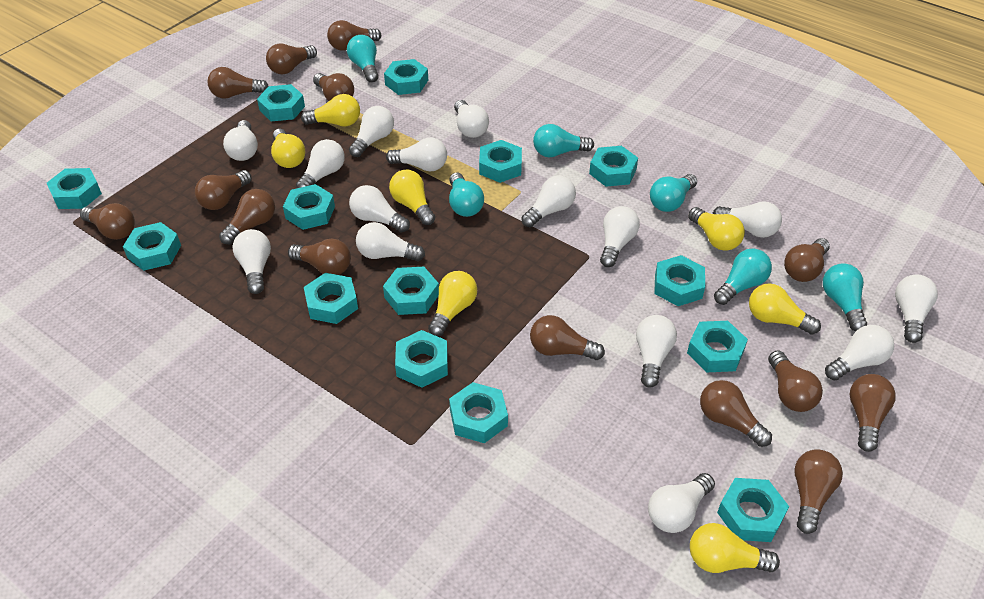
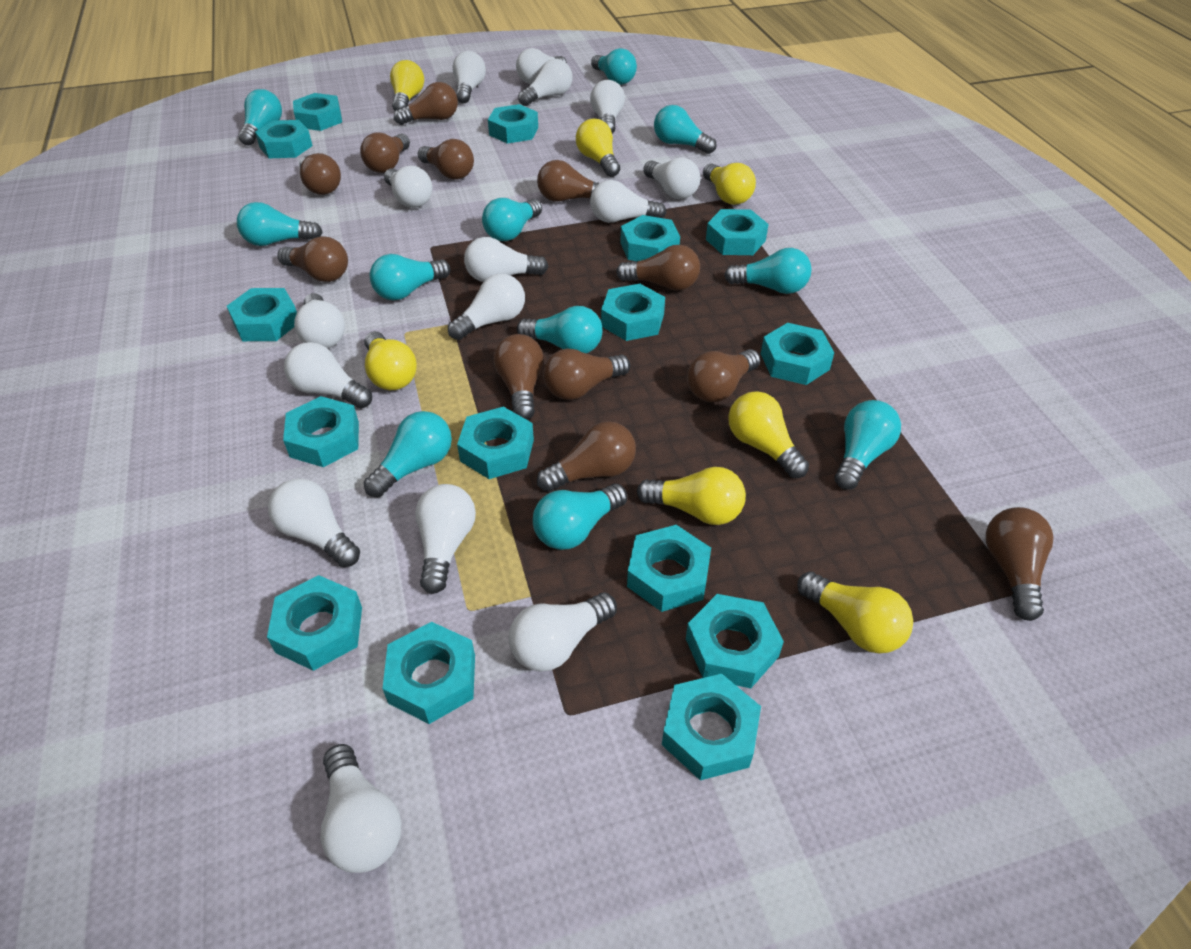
brown light bulb: [80,203,135,240] [195,170,252,210] [207,67,268,99] [219,189,275,244] [266,43,317,74] [288,238,351,275] [313,73,354,101] [327,20,381,50] [530,315,605,360] [700,380,772,447] [768,350,823,412] [784,238,830,282] [794,449,843,534] [850,374,896,452] = 14 -> [277,236,348,282] [299,153,341,195] [360,132,410,173] [394,82,458,125] [418,139,474,180] [493,334,544,420] [537,160,599,202] [537,421,636,492] [543,349,630,400] [616,245,700,291] [687,349,760,402] [986,507,1054,621] = 12
turquoise light bulb: [347,35,379,83] [449,173,484,217] [533,124,594,157] [650,174,697,212] [714,249,772,305] [823,263,867,331] = 6 -> [237,202,323,246] [238,89,282,146] [364,411,452,497] [370,254,450,300] [482,198,542,241] [517,306,603,353] [533,484,627,550] [591,48,637,85] [654,105,717,154] [724,248,812,294] [835,400,901,490] = 11
turquoise nut: [47,168,102,209] [123,222,181,271] [257,84,305,121] [283,184,335,230] [304,273,358,324] [383,267,439,315] [384,59,428,95] [395,330,448,388] [449,382,508,443] [479,140,522,183] [589,146,638,187] [654,255,705,306] [687,321,748,373] [717,478,789,542] = 14 -> [227,288,297,341] [255,120,313,158] [267,575,362,671] [283,396,359,467] [293,93,342,131] [382,622,475,724] [457,407,534,479] [488,104,538,144] [601,284,665,341] [620,215,680,261] [627,525,711,612] [662,674,761,780] [686,594,784,688] [706,209,769,255] [761,323,834,385] = 15

